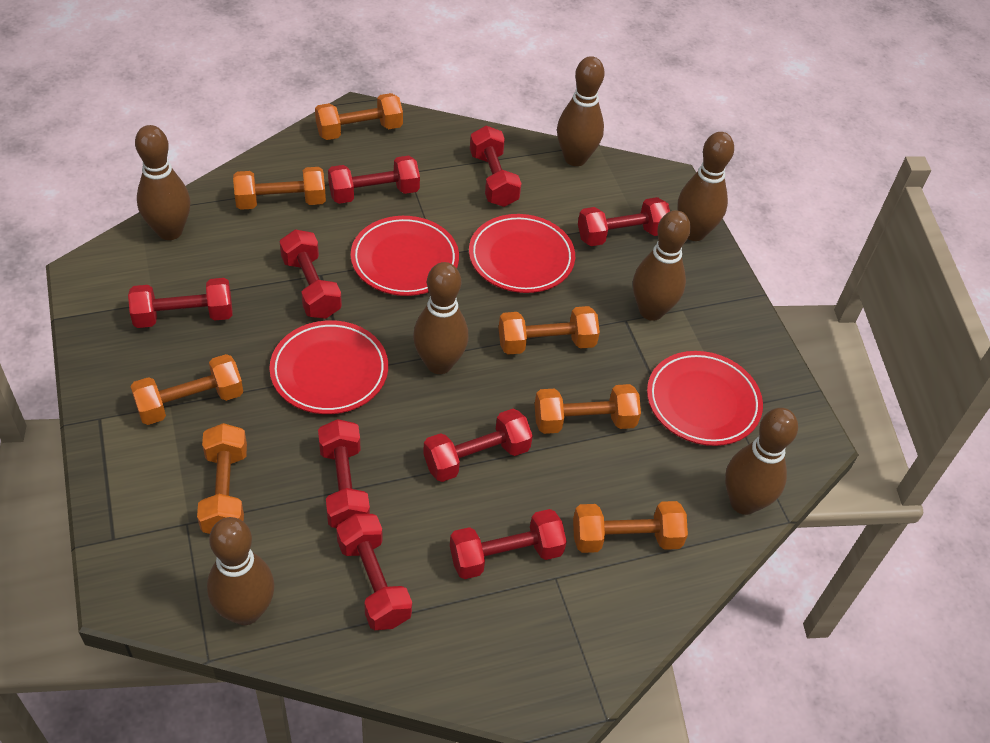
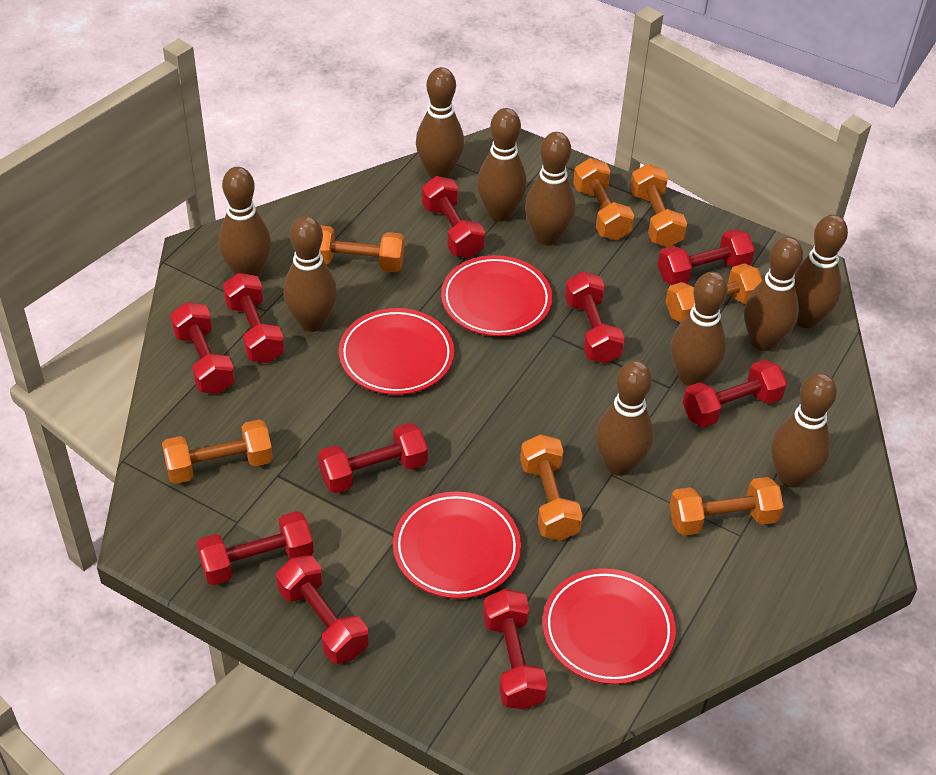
brown bowling pin: [135,125,190,240] [207,517,275,625] [413,262,468,374] [557,56,605,166] [633,210,691,321] [678,132,734,241] [725,408,798,515] = 7 -> [219,167,271,278] [283,216,337,332] [416,67,464,179] [477,108,527,222] [525,132,575,245] [595,360,654,476] [671,272,728,386] [744,237,803,351] [771,373,837,488] [794,215,848,328] = 10
red dumbbell: [128,278,232,328] [280,229,342,319] [318,419,370,528] [328,156,420,204] [336,514,412,630] [423,409,533,482] [450,509,567,579] [470,126,522,207] [578,197,670,246] = 9 -> [170,302,235,394] [197,511,314,585] [223,273,285,363] [276,555,368,664] [318,423,428,493] [422,176,485,258] [483,589,548,710] [565,271,625,364] [658,229,755,285] [683,359,787,427] = 10

